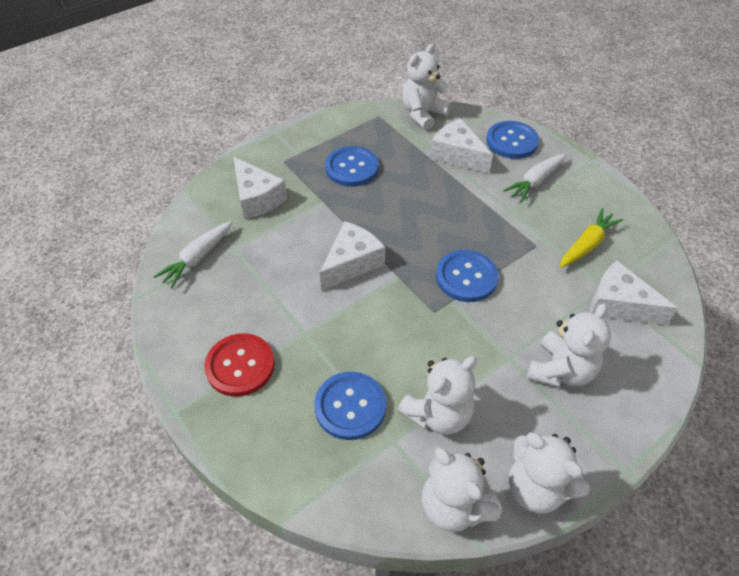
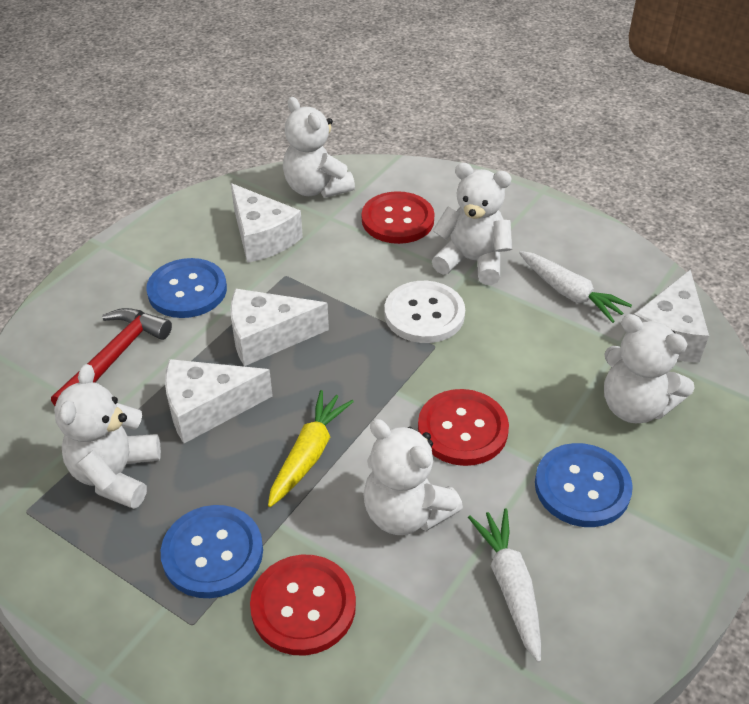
blue button: [314,372,386,440] [325,146,379,187] [436,250,499,302] [486,121,539,159] = 4 -> [146,258,227,318] [161,505,263,598] [535,443,633,527] = 3
red button: [204,333,275,396] = 1 -> [250,555,356,656] [362,191,435,244] [418,389,509,466] = 3
red hammer: none = 0 -> [51,308,172,406] = 1
white button: none = 0 -> [384,281,465,343] = 1

